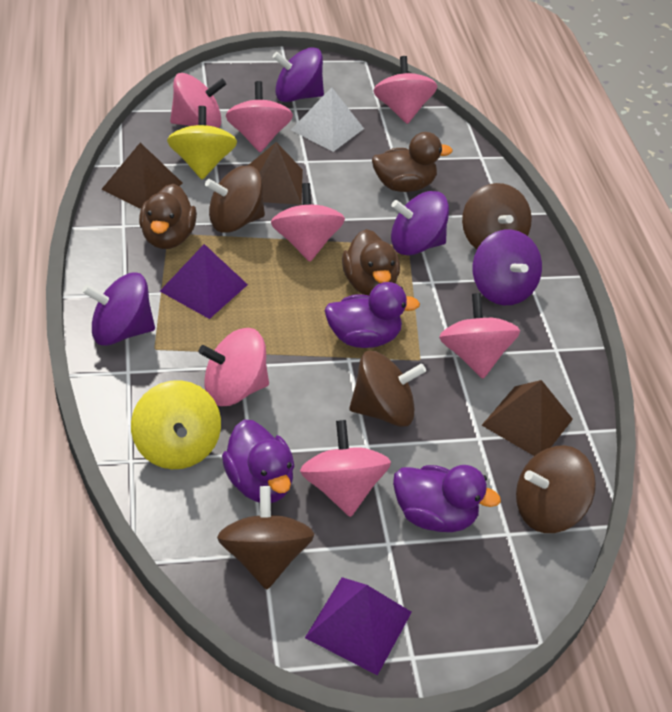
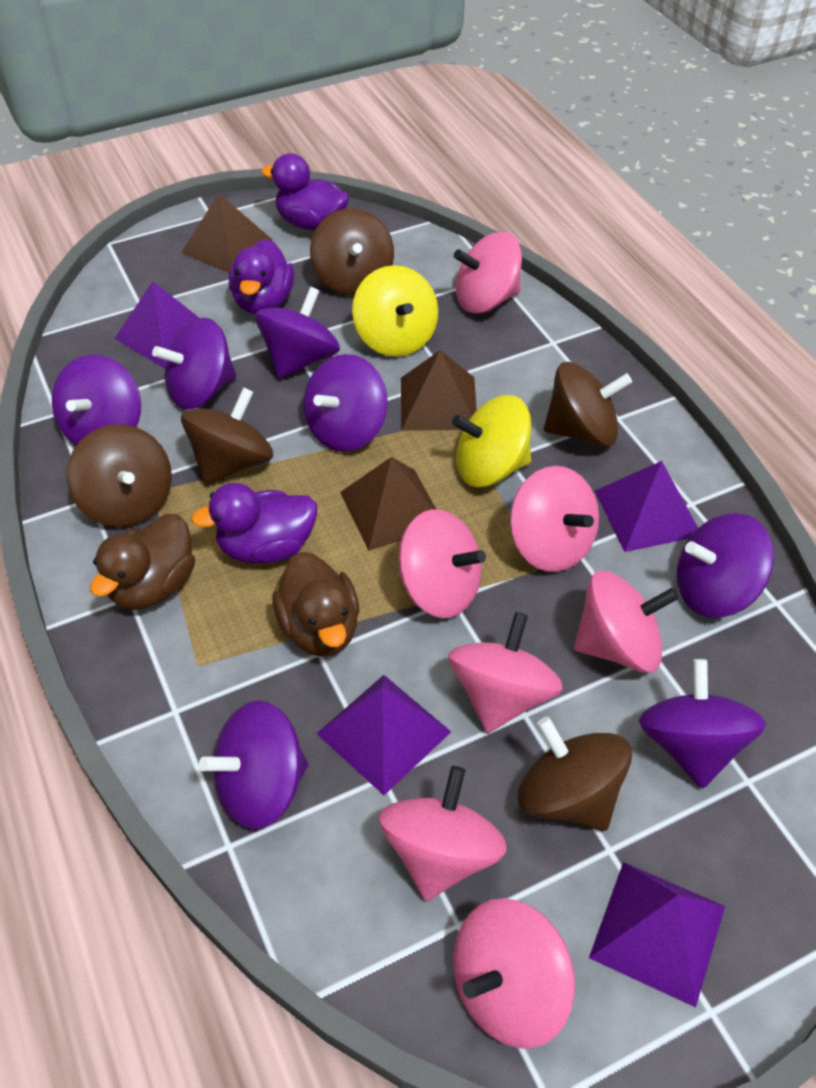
brown duck: [139,184,197,249] [342,229,400,296] [372,132,453,192] = 3 -> [90,514,195,610] [272,552,359,657] = 2
purple pyramid: [160,244,248,319] [305,577,412,676] = 2 -> [114,281,199,368] [316,675,451,795] [589,862,725,1007] [595,461,698,552] = 4
purple spinning top: [82,273,155,346] [273,47,324,102] [391,191,449,255] [473,229,542,305] = 4 -> [52,355,141,446] [152,318,236,410] [199,700,308,829] [255,287,340,379] [303,354,388,452] [639,659,766,789] [677,513,774,618] = 7
white pyramid: [291,87,364,152] = 1 -> none = 0

